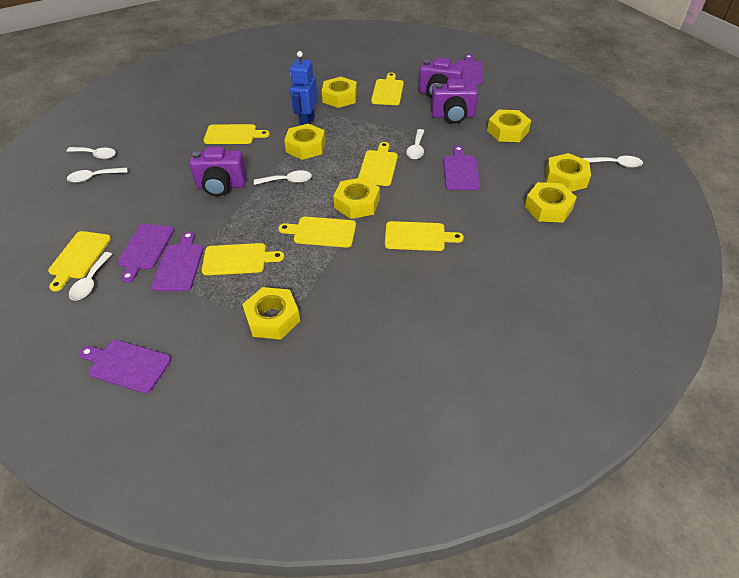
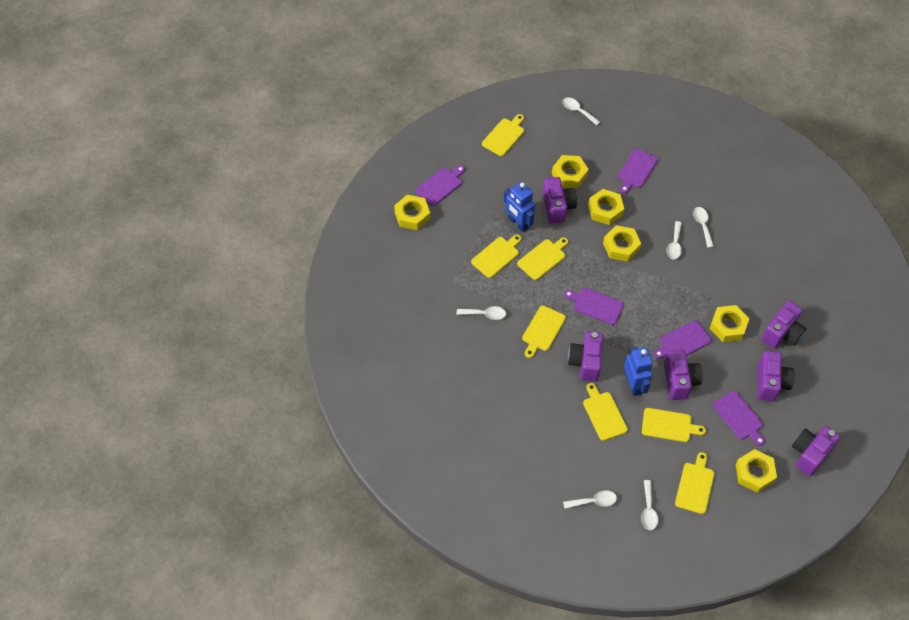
blue robot: [290,51,318,125] = 1 -> [504,182,535,232] [624,347,653,396] = 2
purple camera: [189,147,247,196] [419,57,463,98] [431,79,478,123] = 3 -> [542,177,577,224] [568,331,604,382] [664,350,703,400] [757,351,795,401] [762,301,807,349] [792,426,840,476] = 6
yellow nut: [242,287,300,340] [284,124,326,160] [322,77,357,108] [333,177,380,219] [487,110,531,142] [524,182,577,223] [546,153,591,192] = 7 -> [394,195,430,230] [552,155,589,188] [588,189,624,225] [603,225,641,262] [709,305,750,342] [736,449,777,493] = 6

